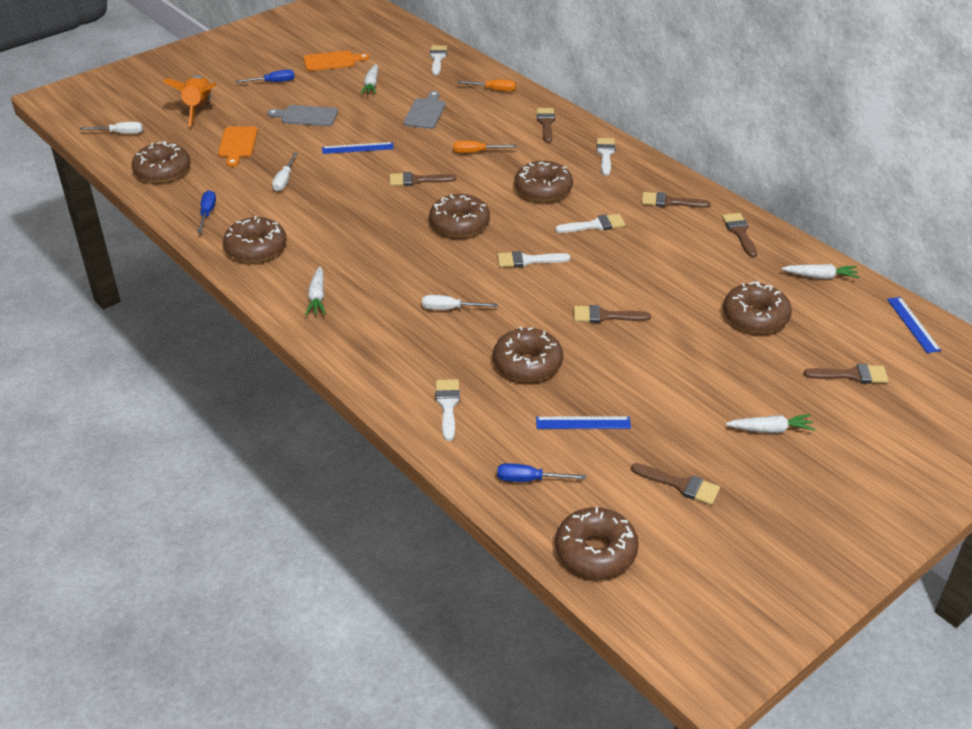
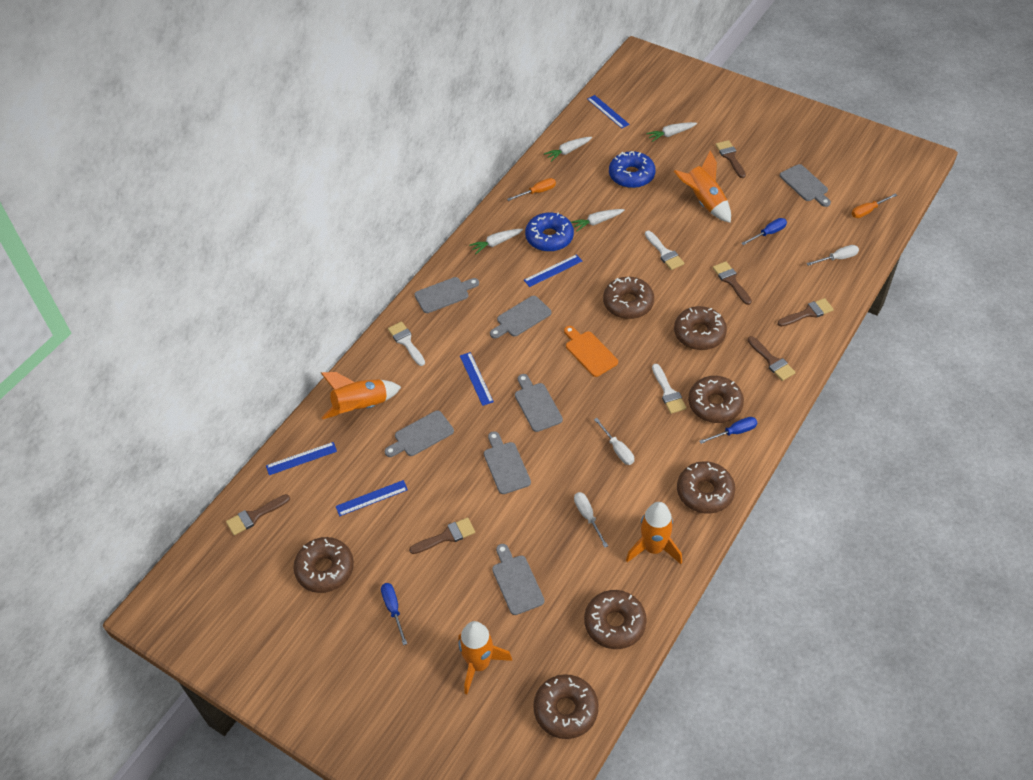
blue donut: none = 0 -> [525,212,574,252] [609,151,656,188] = 2
blue ruler: [322,142,394,154] [536,416,631,429] [887,297,941,353] = 3 -> [266,442,337,475] [335,480,408,516] [460,352,494,406] [524,254,582,287] [587,95,630,128] = 5
brown brush: [390,172,456,186] [536,108,555,143] [574,305,651,323] [631,463,720,505] [642,192,711,208] [722,213,757,257] [804,364,889,384] = 7 -> [226,494,290,535] [409,517,475,554] [713,261,752,305] [715,140,746,178] [748,336,796,381] [778,298,834,327] = 6
grey cutting board: [267,105,338,126] [404,91,446,129] = 2 -> [385,411,454,457] [414,277,479,313] [484,431,531,494] [490,296,551,339] [492,544,544,615] [515,374,563,432] [780,164,831,207] = 7
orange cutting board: [218,126,258,167] [304,51,369,71] = 2 -> [564,326,618,377] = 1
orange rocket: [163,75,217,127] = 1 -> [321,372,401,419] [458,621,512,694] [626,502,682,564] [674,151,731,223] = 4
white brush: [430,45,447,75] [435,379,460,441] [497,251,571,267] [555,214,626,233] [596,138,616,176] = 5 -> [388,321,425,366] [645,231,684,270] [652,364,687,414] = 3

